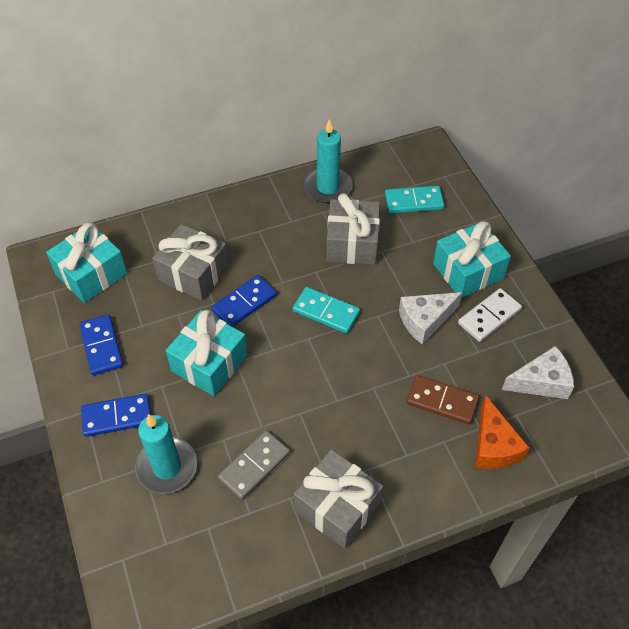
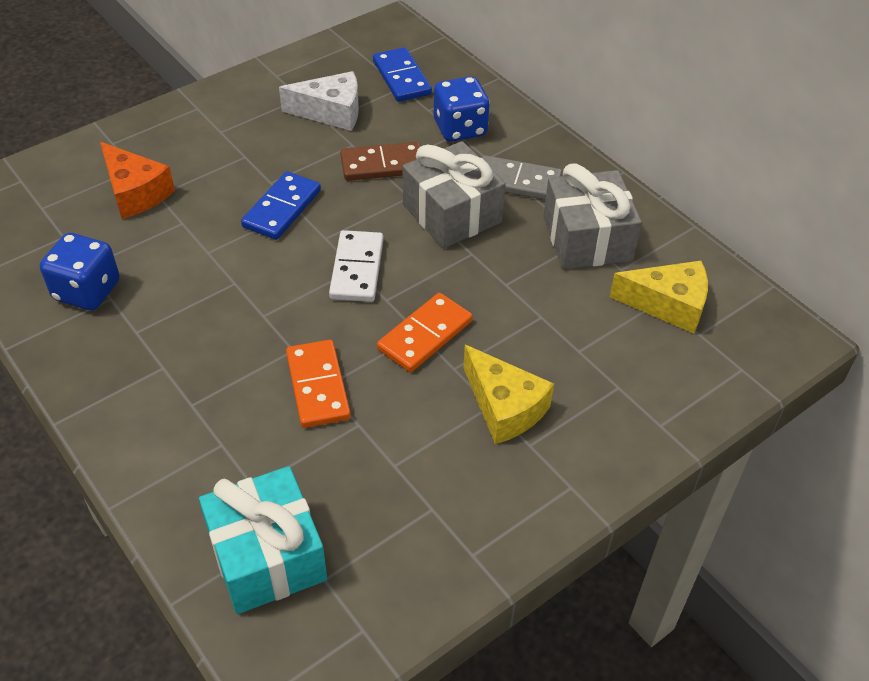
blue dice: none = 0 -> [40,233,119,310] [434,76,490,142] = 2
blue domino: [80,314,123,375] [81,393,151,437] [211,275,277,327] = 3 -> [241,171,321,240] [373,47,432,102] = 2
grey gift: [152,224,229,301] [294,449,383,548] [326,193,380,265] = 3 -> [403,141,506,248] [543,163,642,269] = 2
orange domino: none = 0 -> [286,340,351,428] [377,293,473,372] = 2
turquoise candle: [135,414,197,494] [304,119,353,203] = 2 -> none = 0
turquoise domino: [293,287,360,334] [385,186,444,213] = 2 -> none = 0
turquoise gift: [46,222,127,303] [166,310,248,396] [433,221,511,298] = 3 -> [199,466,327,614] = 1
white cheese: [399,292,463,344] [502,346,574,399] = 2 -> [279,71,359,131] = 1
yellow cheese: none = 0 -> [463,345,554,444] [610,260,708,333] = 2

